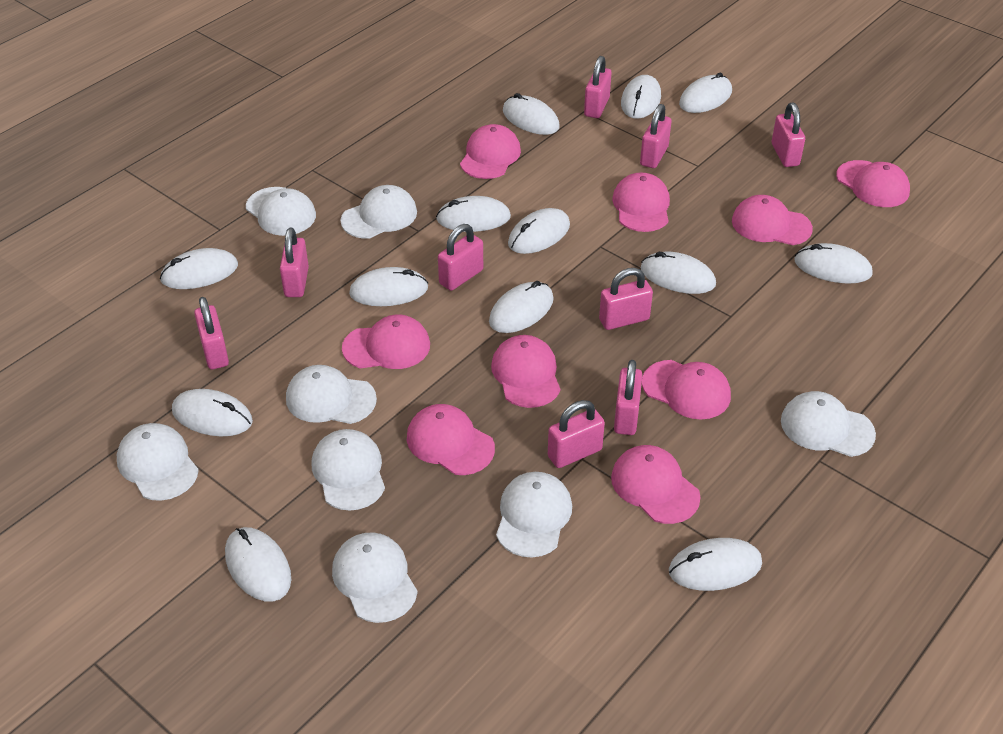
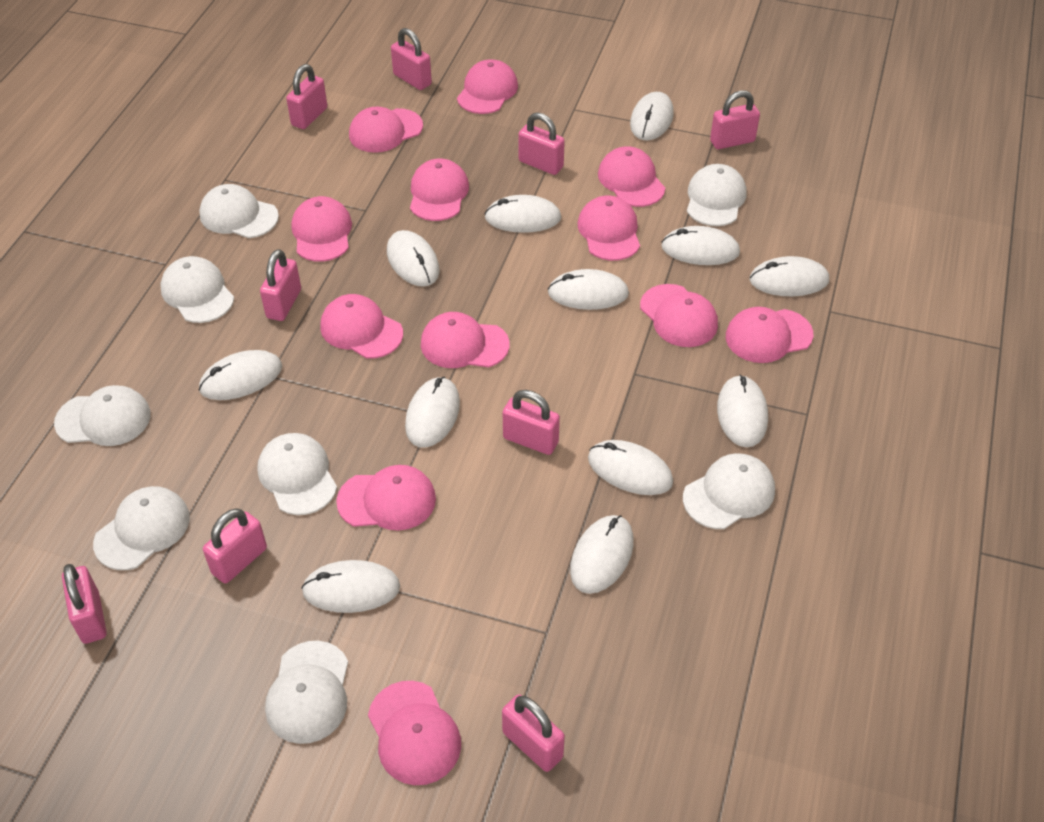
pink cap: [342,314,430,369] [407,404,495,475] [460,124,521,179] [491,335,561,408] [611,445,701,524] [612,173,670,232] [642,360,731,419] [732,195,813,245] [836,160,910,207] = 9 -> [291,196,352,262] [320,294,403,359] [336,465,436,530] [349,107,423,153] [368,681,461,785] [410,158,469,221] [421,312,510,368] [457,59,518,114] [578,195,640,261] [598,146,665,207] [640,284,718,347] [726,307,813,363] = 12
white mouse: [160,248,238,289] [172,389,253,436] [225,527,291,602] [349,267,428,306] [436,196,511,232] [489,281,554,333] [503,93,560,135] [508,208,570,254] [621,75,661,119] [641,252,716,294] [669,538,762,591] [679,73,732,113] [794,243,873,284] = 13 -> [199,350,282,400] [301,560,400,613] [387,230,440,287] [405,377,460,448] [485,195,561,233] [548,269,629,310] [570,515,634,594] [588,440,673,495] [630,92,674,141] [661,226,740,265] [717,375,768,447] [750,256,829,296] = 12

